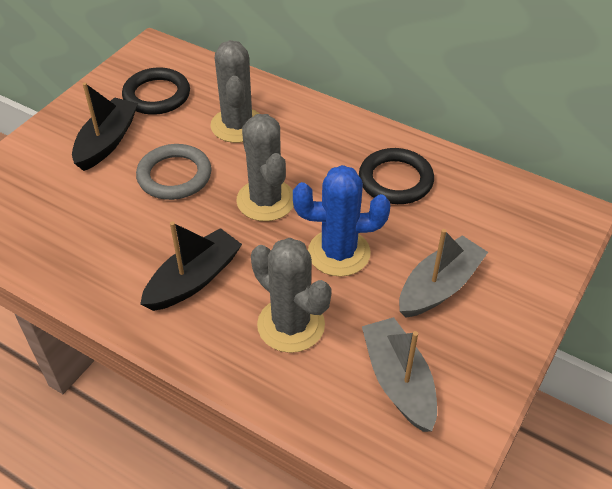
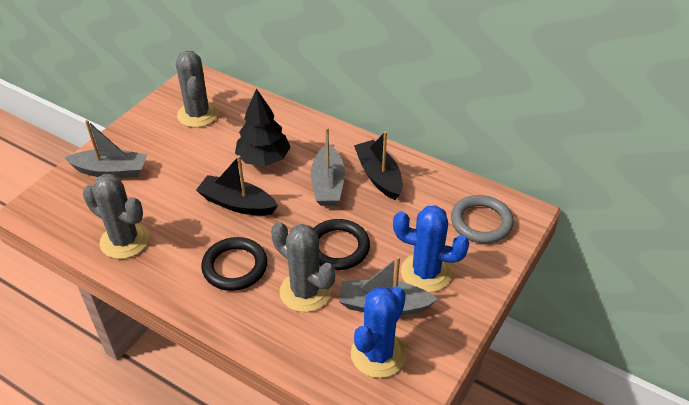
black tree: none = 0 -> [235,88,291,166] = 1
blue cactus: [293,165,390,277] = 1 -> [351,287,406,378] [393,205,470,292] = 2
grey boat: [362,317,437,432] [399,229,488,318] = 2 -> [65,120,148,178] [311,127,345,206] [339,256,438,316] = 3

